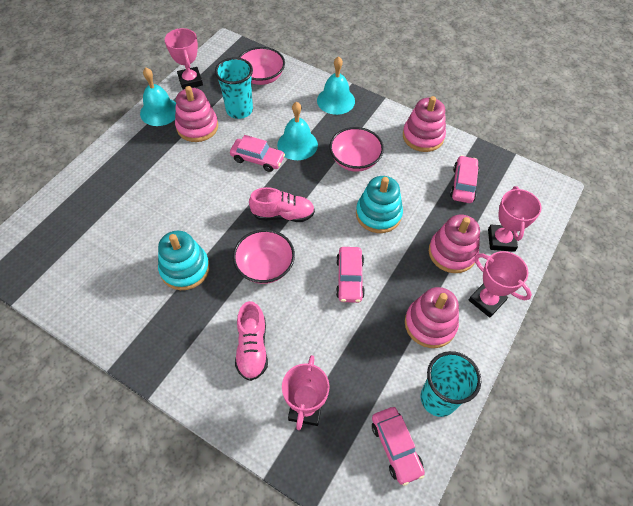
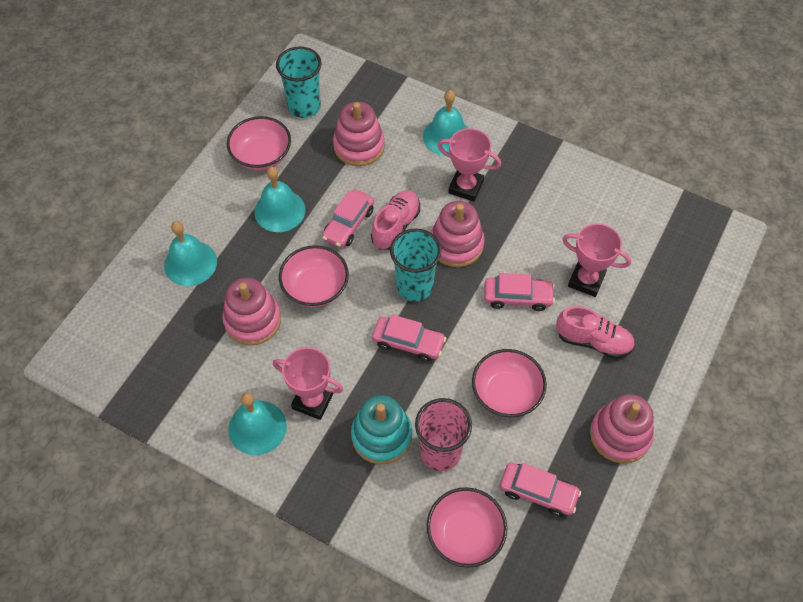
pink bowl: [233,229,295,284] [238,47,285,85] [329,127,384,172] = 3 -> [227,116,291,171] [279,245,349,307] [427,487,507,567] [472,349,547,417] = 4
pink cup: none = 0 -> [415,398,472,471] = 1
pink trophy: [165,28,203,90] [282,355,330,430] [469,251,532,318] [488,186,541,252] = 4 -> [273,347,343,420] [438,128,501,201] [562,223,631,297] = 3
turquoise bell: [140,68,176,126] [277,102,318,160] [317,56,355,115] = 3 -> [164,221,217,286] [228,392,287,455] [254,167,305,232] [423,90,468,156] = 4
turquoise stacking toy: [158,231,210,290] [356,176,403,233] = 2 -> [351,395,413,464] = 1

